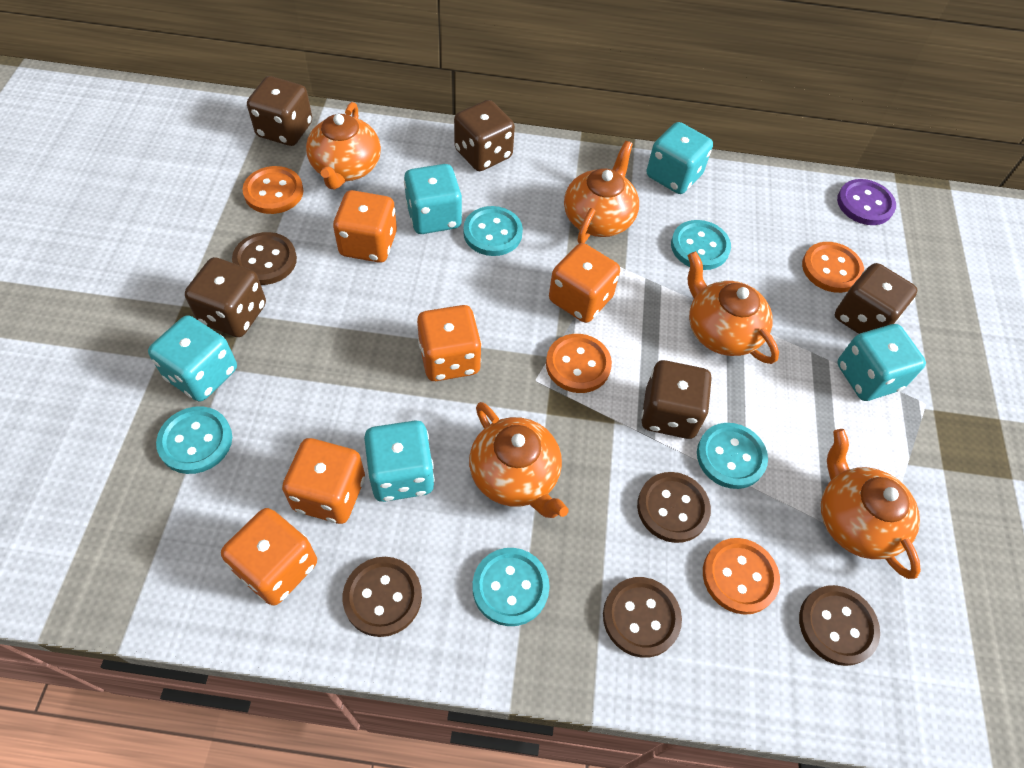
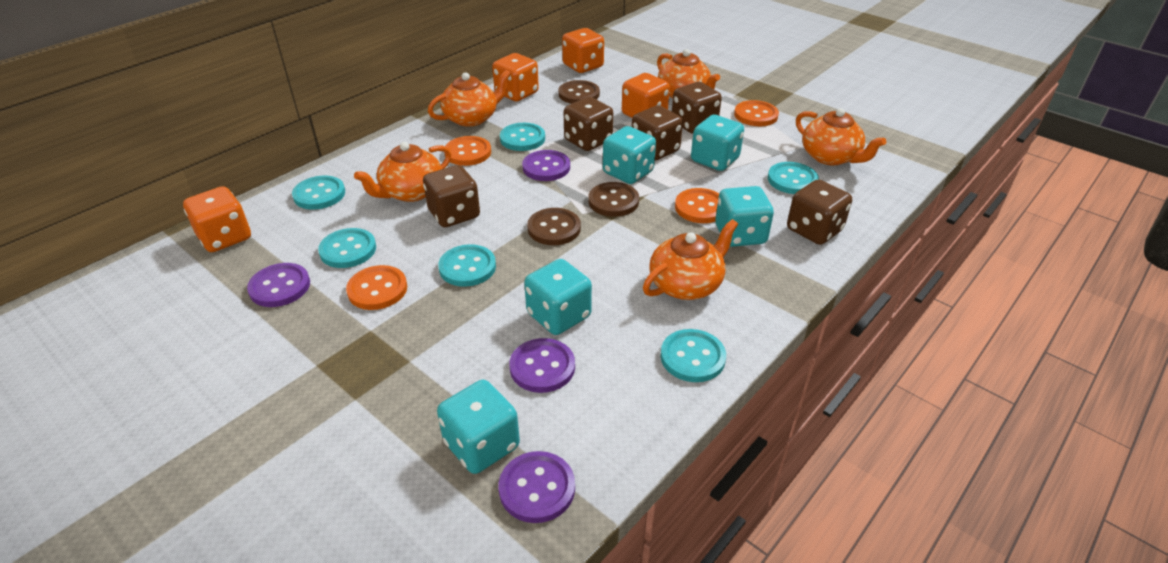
brown button: [232,232,297,285] [343,557,422,637] [603,577,682,658] [637,472,711,543] [799,585,880,666] = 5 -> [527,208,581,245] [558,80,600,104] [588,182,639,217] = 3
orange dice: [221,508,317,605] [282,438,365,524] [333,190,397,263] [417,305,482,381] [549,243,620,323] = 5 -> [183,186,251,252] [492,53,539,101] [562,28,604,73] [622,73,670,118] = 4
purple button: [837,179,896,225] = 1 -> [247,263,310,307] [499,451,575,523] [509,338,575,393] [522,150,570,181] = 4
turquoise button: [156,406,232,474] [463,206,523,256] [472,548,550,626] [671,220,731,270] [697,423,768,489] = 5 -> [292,176,345,210] [318,228,376,268] [438,244,496,287] [500,123,545,151] [661,329,726,382] [768,162,819,194] = 6

